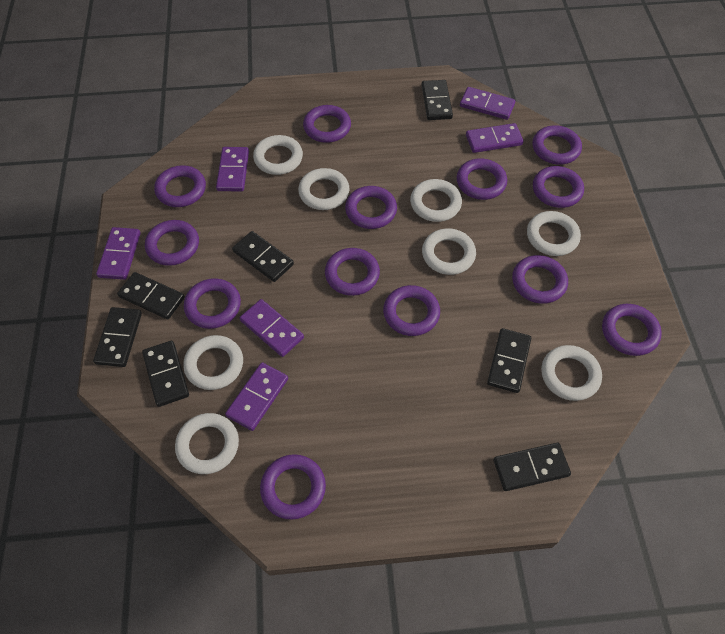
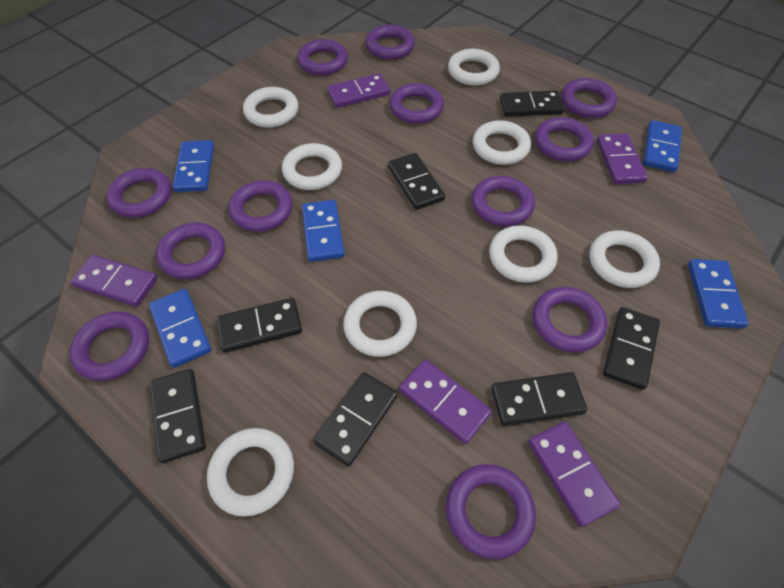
blue domino: none = 0 -> [149,289,211,368] [172,140,214,192] [302,200,345,262] [643,120,682,172] [688,259,748,329] = 5
purple domino: [96,227,141,280] [216,147,249,192] [225,362,288,431] [240,299,304,357] [460,87,515,120] [466,123,524,153] = 6 -> [71,255,157,307] [327,73,390,108] [399,359,492,444] [528,422,621,527] [597,133,648,184] = 5
purple ring: [145,220,199,266] [154,165,206,207] [184,278,241,329] [260,454,326,520] [303,105,351,143] [325,248,380,296] [345,186,397,229] [383,285,440,336] [457,158,507,200] [512,255,568,304] [532,125,582,165] [533,166,584,208] [602,304,662,356] = 13 -> [69,312,149,381] [106,168,172,218] [156,222,225,279] [229,181,293,232] [297,39,348,75] [365,25,415,60] [389,83,444,124] [446,464,536,559] [471,176,535,226] [533,287,607,352] [535,117,594,161] [561,78,617,118] = 12

